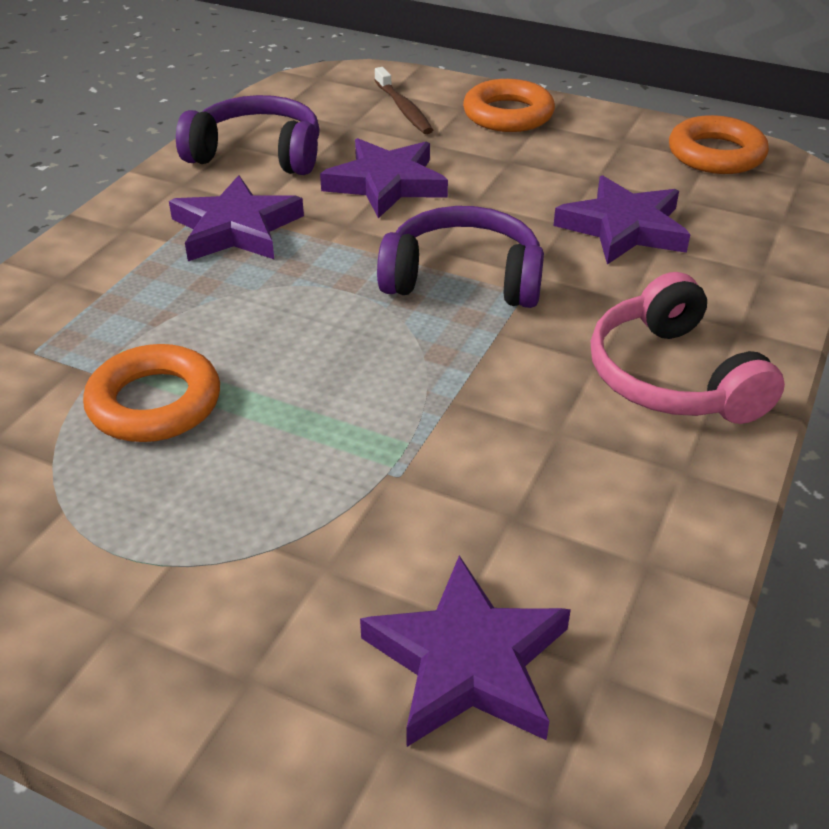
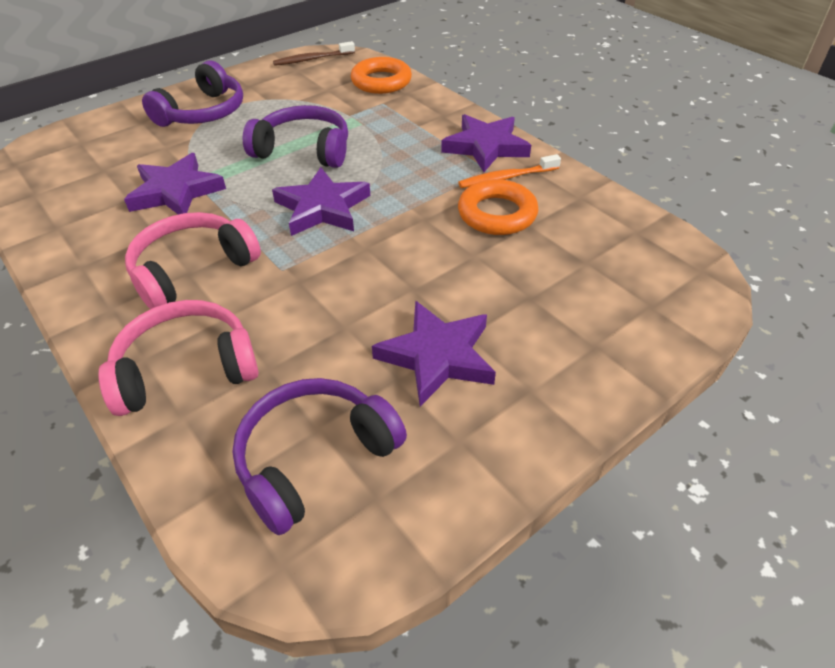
orange ring: [83,344,220,442] [463,79,555,132] [669,115,769,174] = 3 -> [351,57,412,94] [458,179,539,235] = 2
orange toothbrush: none = 0 -> [458,154,561,188] = 1
pink headphones: [591,272,785,424] = 1 -> [98,300,259,416] [125,212,261,309] = 2
purple headphones: [176,95,320,175] [377,206,544,308] = 2 -> [142,60,243,127] [232,378,407,535] [243,105,348,168] = 3

